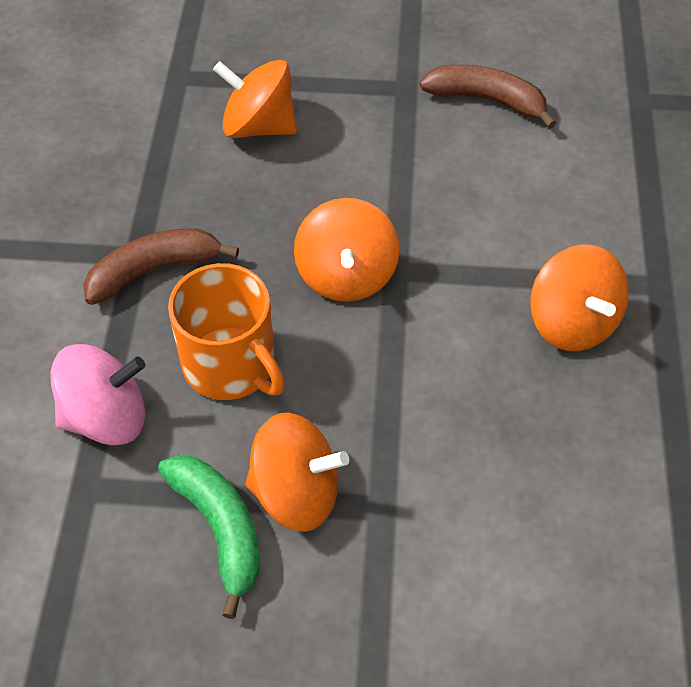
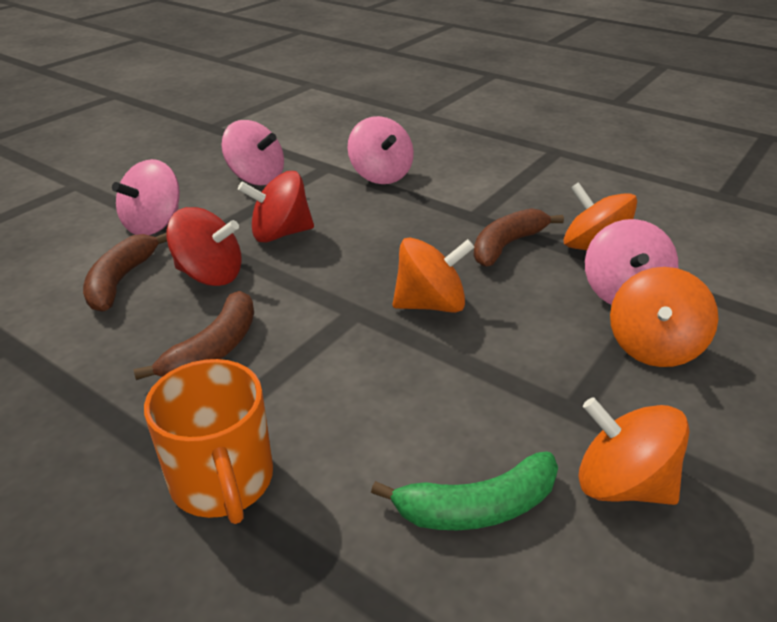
brown banana: [83,228,239,305] [420,65,556,129] = 2 -> [83,232,167,312] [133,291,254,380] [473,208,564,267] = 3
pink spinning top: [50,344,146,445] = 1 -> [112,159,180,235] [222,120,284,185] [348,116,414,184] [585,219,678,305] = 4
red spinning top: none = 0 -> [166,207,242,286] [238,171,314,243] = 2

